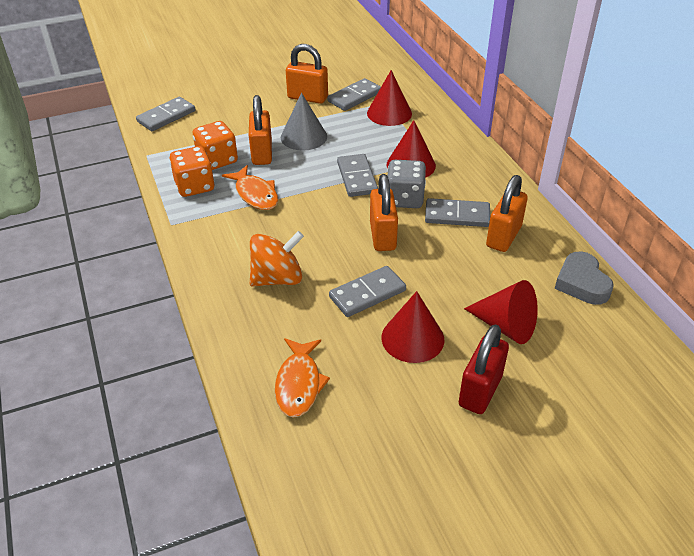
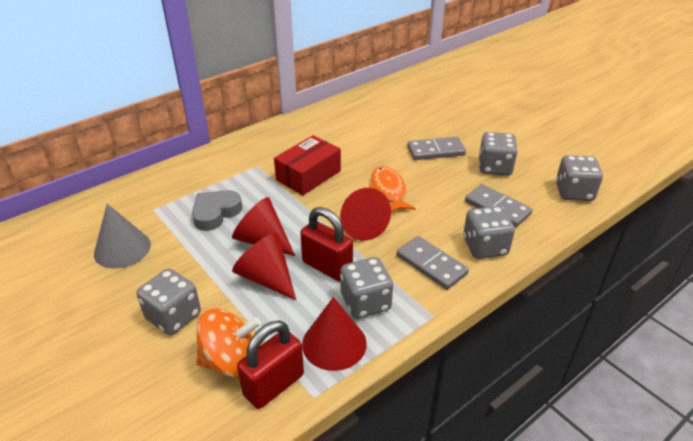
grey dice: [387,160,426,208] = 1 -> [137,269,201,335] [340,257,393,319] [463,206,515,259] [479,132,518,176] [556,155,603,201] = 5
grey domino: [136,97,195,131] [327,78,381,111] [329,266,406,317] [337,154,378,197] [425,198,490,227] = 5 -> [397,236,469,290] [407,137,466,160] [465,184,532,227] = 3
orange dice: [169,146,215,197] [193,121,238,170] = 2 -> none = 0
orange fish: [222,165,278,210] [275,338,330,418] = 2 -> [369,166,416,212] = 1
orange padlock: [249,95,272,165] [286,44,328,104] [370,174,398,251] [486,175,528,252] = 4 -> none = 0
red box: none = 0 -> [274,135,341,195] = 1
red padlock: [459,324,509,414] = 1 -> [237,321,304,409] [300,207,353,281] = 2

